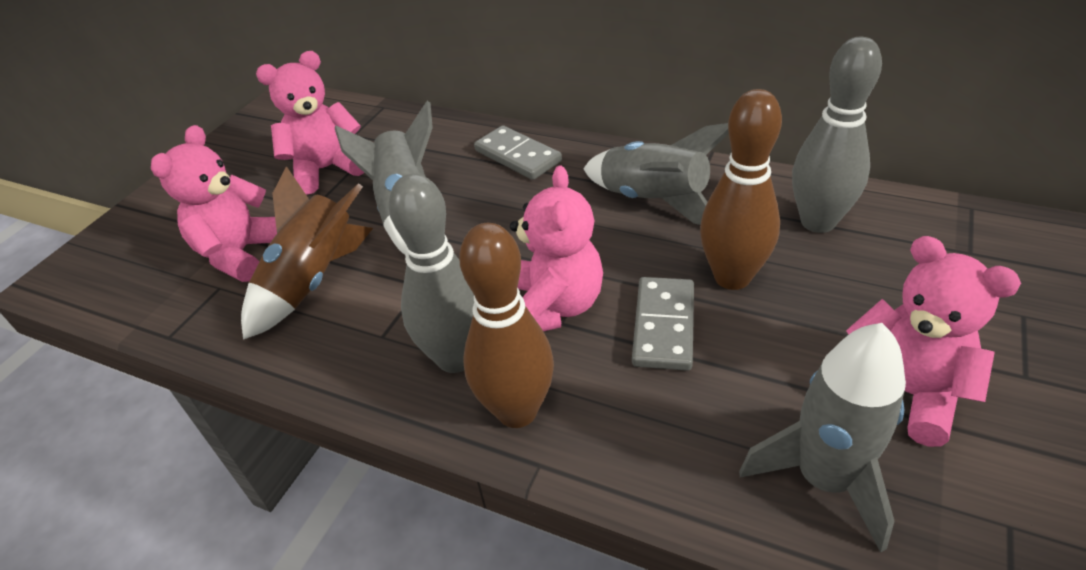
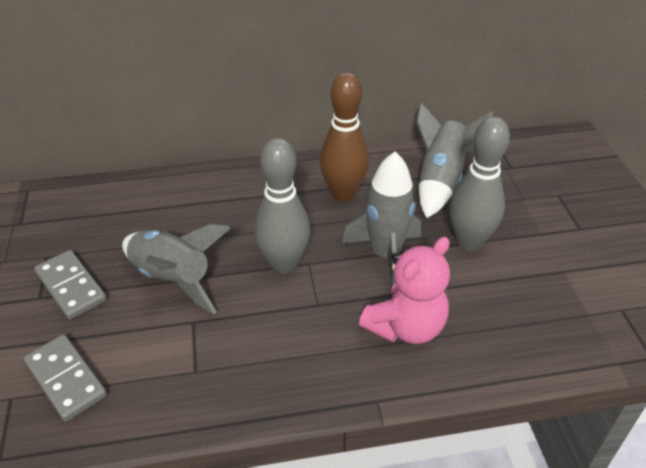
brown bowling pin: [459,223,554,428] [700,89,782,290] = 2 -> [320,72,369,202] = 1
brown rocket: [241,166,373,340] = 1 -> none = 0
pink teddy bear: [151,125,277,282] [256,51,364,195] [510,165,603,331] [846,236,1021,447] = 4 -> [359,237,450,344] = 1

